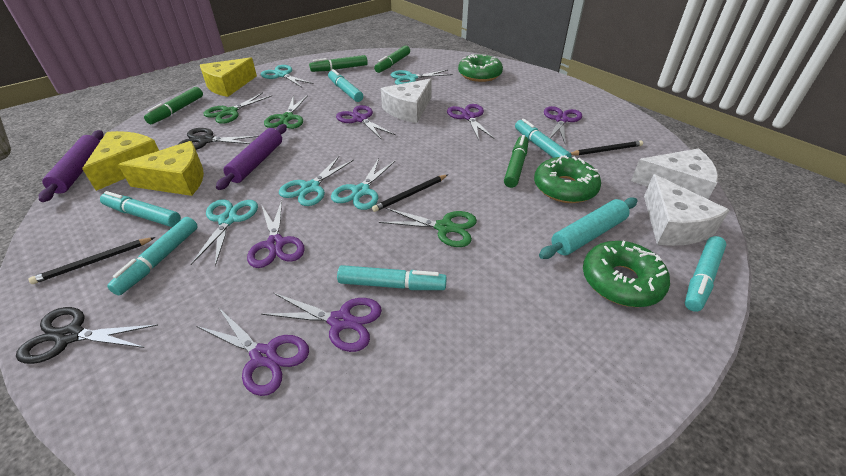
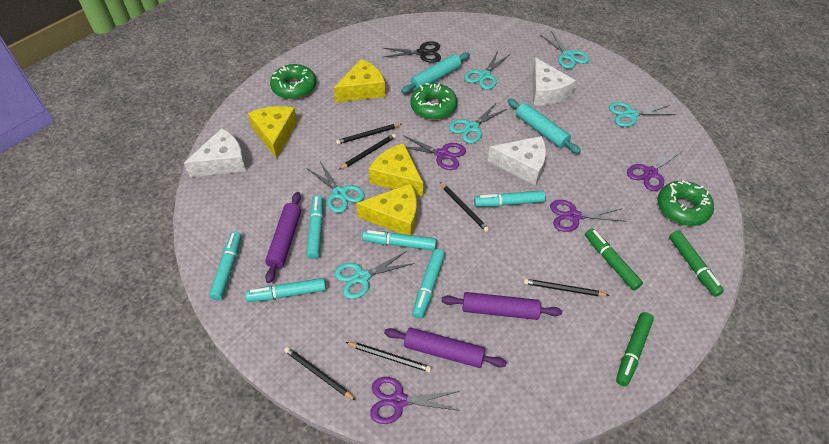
black pencil: [28,237,155,284] [372,175,448,212] [571,141,643,156] = 3 -> [284,347,356,400] [336,124,402,144] [339,134,396,170] [346,342,431,372] [440,182,489,232] [524,279,609,296] = 6
black scissors: [16,307,158,364] [178,128,258,150] = 2 -> [383,41,441,63] = 1
green marker: [144,87,203,124] [309,55,368,72] [374,46,410,73] [504,135,528,188] = 4 -> [585,228,643,290] [616,312,654,386] [669,230,724,297] = 3
green scissors: [203,92,272,124] [264,95,308,129] [379,208,477,247] = 3 -> none = 0
purple rolling pin: [39,130,103,202] [216,124,287,190] = 2 -> [265,192,301,283] [384,328,507,368] [441,292,562,320] = 3
purple scissors: [196,307,309,396] [247,200,305,268] [261,293,382,352] [336,105,396,140] [447,104,495,140] [544,106,582,143] = 6 -> [370,377,461,424] [403,135,466,170] [550,200,626,232] [627,146,683,191] = 4
turquoise rolling pin: [539,197,638,259] = 1 -> [401,52,470,93] [508,99,581,154] = 2
turquoise scissors: [191,200,258,266] [261,65,314,87] [279,156,354,206] [331,158,395,210] [391,70,453,85] = 5 -> [308,161,365,213] [334,251,414,299] [449,102,507,143] [464,51,509,90] [540,31,589,69] [609,102,676,127] = 6
yellow cheese: [82,131,159,191] [118,141,204,196] [200,57,257,97] = 3 -> [248,106,297,159] [334,59,386,102] [356,183,416,235] [369,143,423,197] = 4

